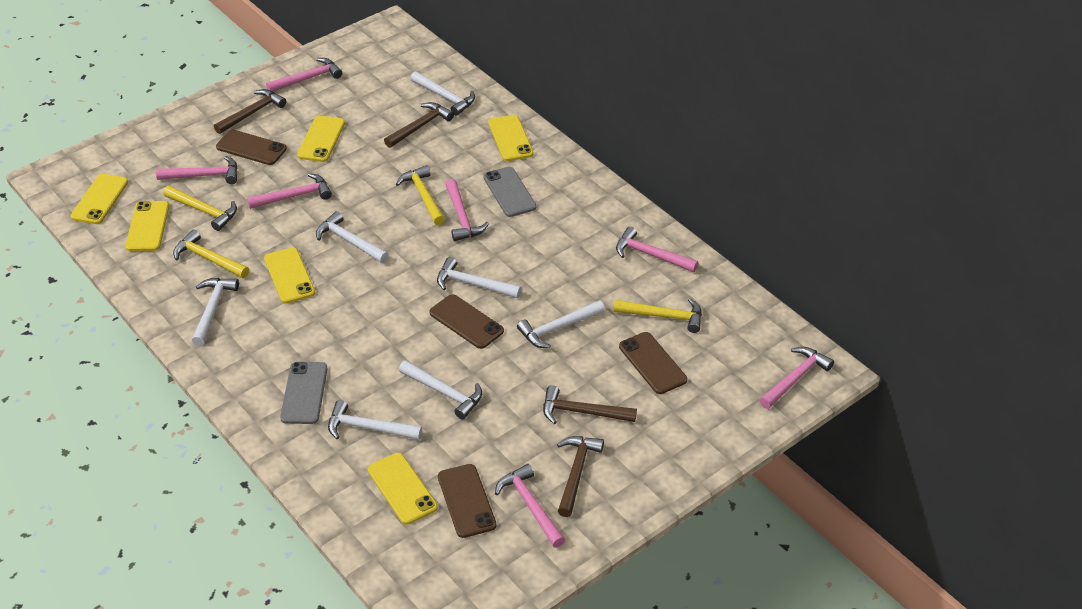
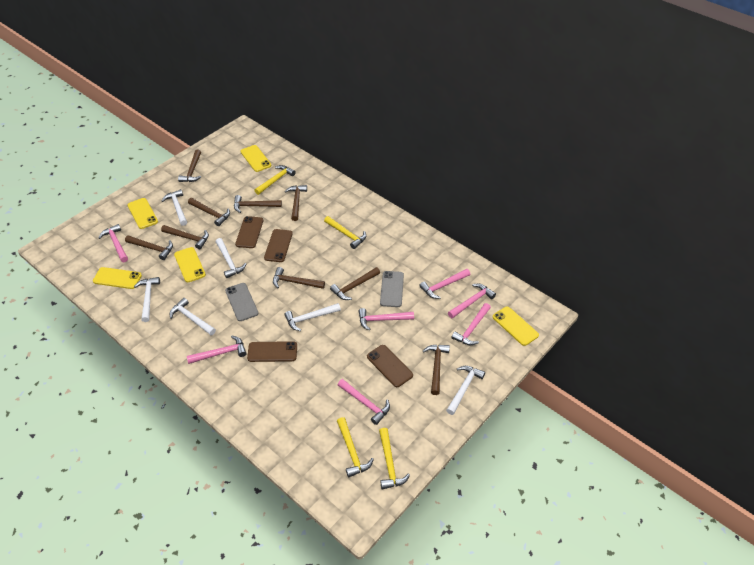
brown hammer: [214,89,286,134] [384,102,454,148] [543,385,637,424] [557,436,604,517] = 4 -> [125,235,173,260] [161,225,209,249] [178,149,201,182] [188,198,230,226] [234,195,282,213] [273,267,325,289] [285,185,307,221] [330,267,380,300] [423,345,450,395] = 9
white hammer: [192,278,239,346] [316,211,389,263] [328,400,422,440] [399,360,482,419] [410,71,475,116] [437,257,522,298] [517,300,605,348] = 7 -> [134,277,160,322] [162,189,187,226] [170,298,216,335] [216,238,246,278] [284,303,341,331] [446,366,485,415] = 6
yellow phone: [70,174,128,224] [125,201,169,251] [264,247,315,304] [297,116,345,162] [368,453,438,525] [488,115,534,161] = 6 -> [93,267,142,289] [127,198,158,229] [174,247,206,282] [241,145,271,172] [493,306,539,346] = 5

